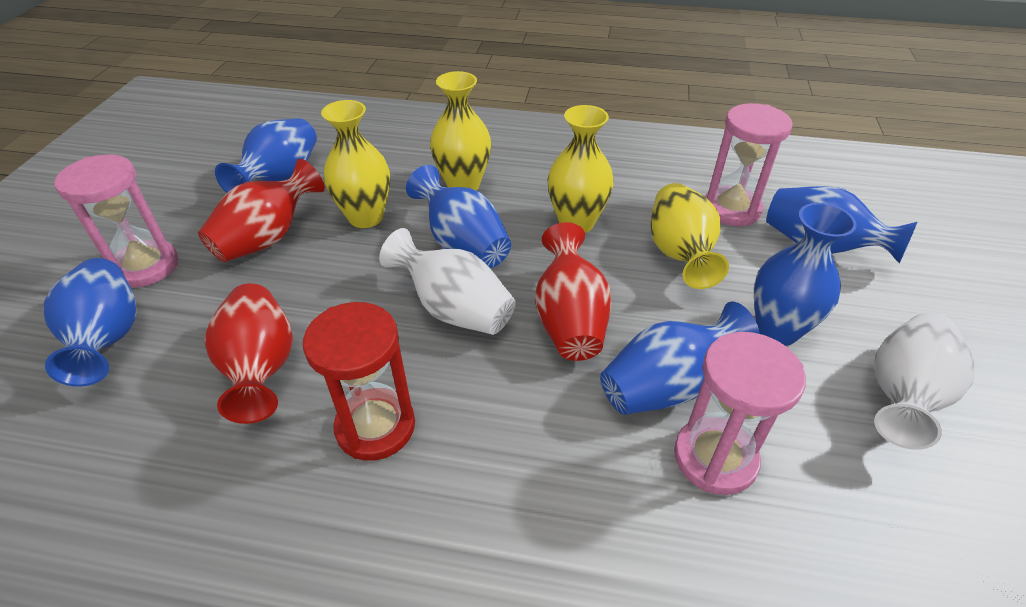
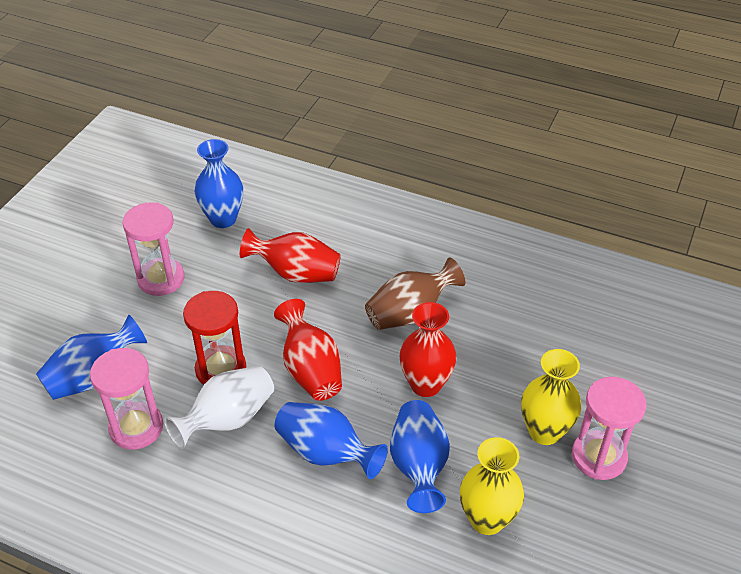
blue vase: [43,258,136,387] [215,118,317,193] [406,165,511,268] [600,301,760,415] [754,203,857,346] [766,186,917,264] = 6 -> [36,315,147,400] [194,139,243,228] [275,402,388,479] [390,400,450,513] = 4
brown vase: none = 0 -> [365,257,465,330] = 1
white vase: [379,228,516,335] [874,313,974,450] = 2 -> [163,366,274,449] = 1
yellow vase: [321,100,390,228] [430,71,491,190] [547,105,614,233] [650,183,729,289] = 4 -> [460,437,524,535] [521,349,581,445] = 2

